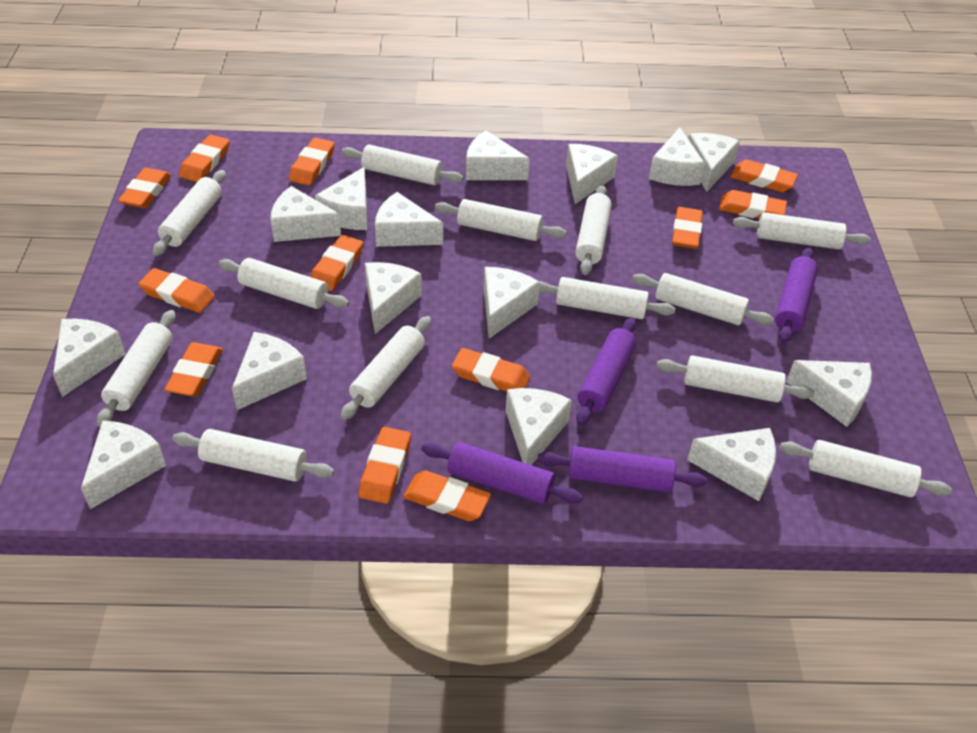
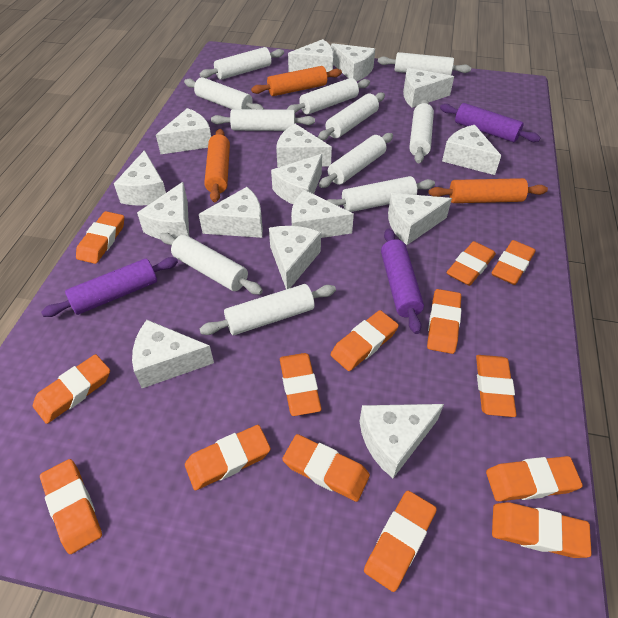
orange eraser: [118,168,171,208] [139,268,215,313] [164,342,223,396] [179,135,230,182] [289,138,335,185] [310,235,363,291] [358,427,411,504] [403,471,491,521] [452,348,530,392] [672,207,703,249] [719,190,787,219] [731,160,798,192] = 12 -> [33,354,110,424] [40,459,102,554] [76,211,124,264] [185,425,271,490] [280,353,322,416] [282,434,370,502] [331,310,399,371] [364,491,437,592] [427,289,461,354] [446,241,496,286] [476,355,517,417] [486,456,583,501] [492,240,535,285] [492,502,592,558] = 14
orange rolling pin: none = 0 -> [204,129,230,202] [251,66,342,96] [429,178,548,203] = 3
purple rolling pin: [421,442,583,504] [537,446,707,492] [576,318,636,426] [775,247,818,343] = 4 -> [41,257,178,317] [381,228,424,334] [440,103,541,142] = 3
white rolling pin: [97,310,175,427] [153,170,226,256] [172,429,334,482] [218,258,349,309] [341,145,463,185] [341,316,431,420] [435,199,567,241] [539,277,675,319] [575,185,612,275] [632,273,774,325] [656,355,814,403] [733,212,871,250] [780,440,952,497] = 13 -> [160,233,263,295] [184,77,264,109] [200,47,284,80] [200,284,336,335] [211,109,315,131] [286,78,370,115] [318,92,385,141] [319,133,393,188] [327,176,435,212] [378,52,471,75] [409,99,434,163] = 11

